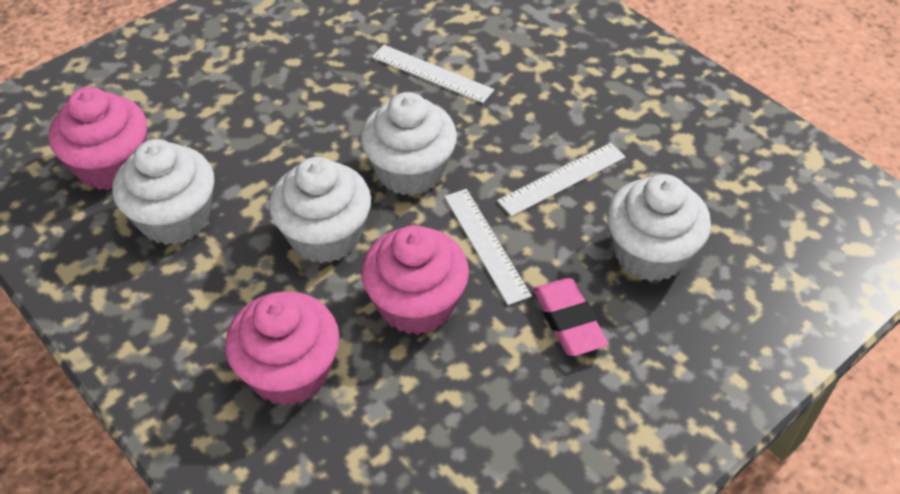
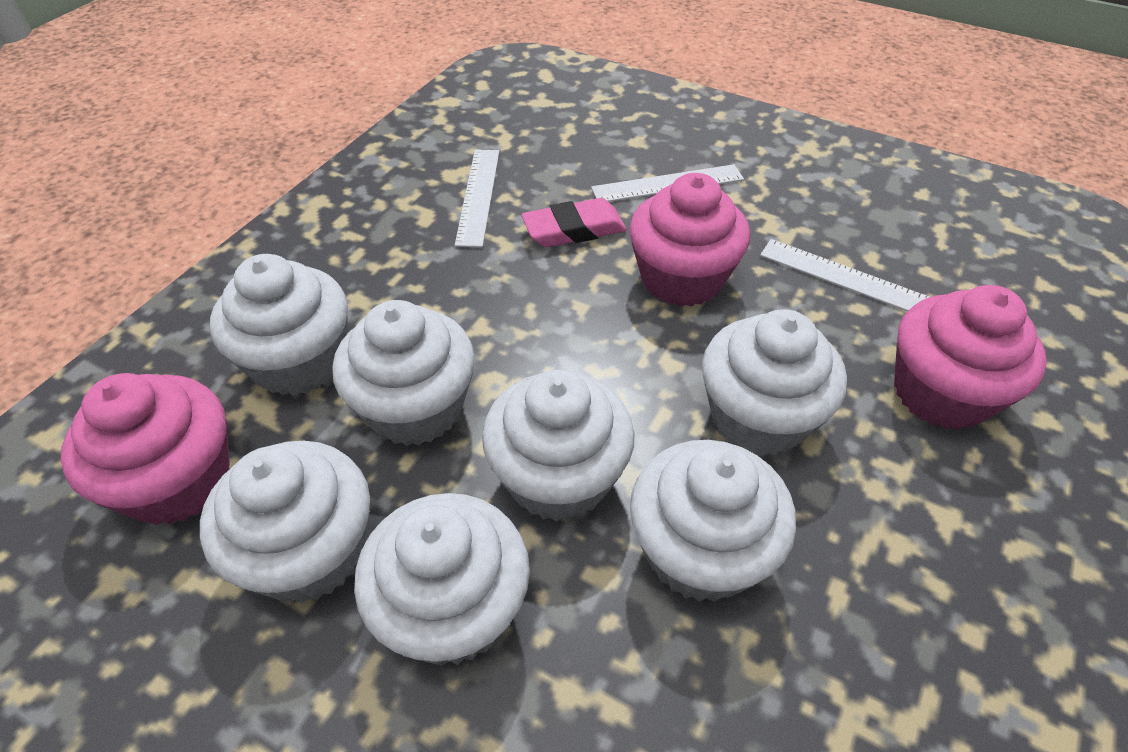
white cupcake: [112,139,214,245] [269,157,371,263] [360,92,457,196] [607,174,711,281] = 4 -> [200,441,370,603] [210,254,348,396] [332,300,475,446] [354,493,530,666] [482,370,634,522] [630,440,796,602] [702,309,847,456] = 7

